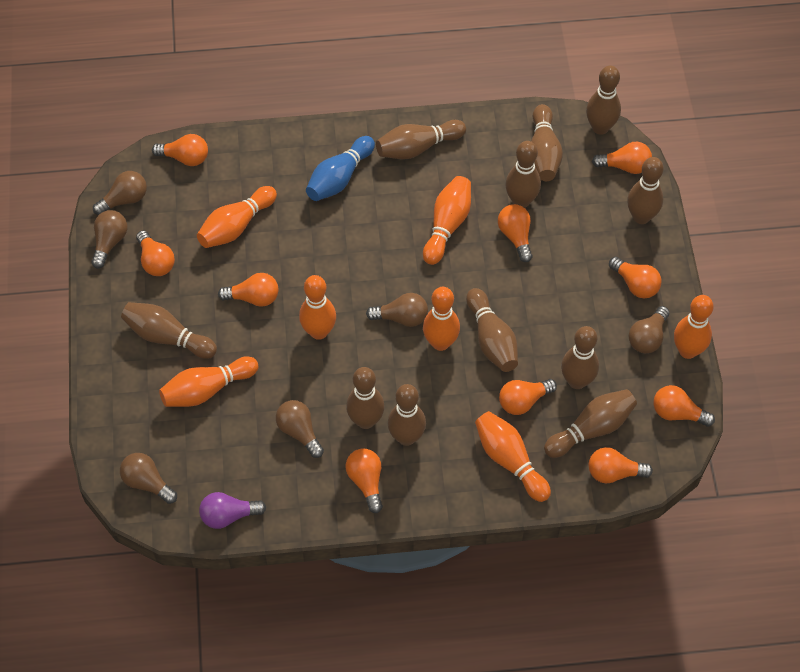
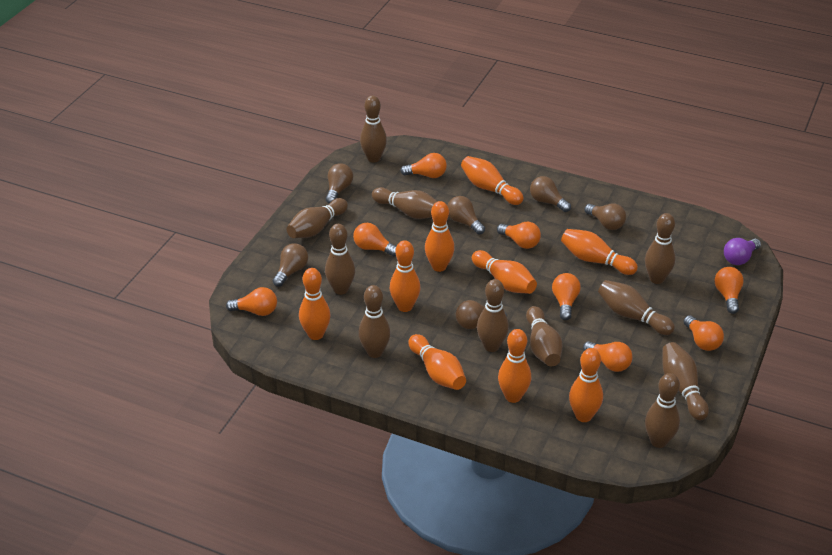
blue bowling pin: [306,136,375,201] = 1 -> none = 0
orange bowling pin: [159,356,258,407] [197,186,277,248] [299,275,336,340] [423,176,471,265] [423,287,460,351] [475,411,551,502] [674,295,714,359] = 7 -> [299,268,331,340] [389,240,421,312] [408,334,466,390] [425,201,455,272] [461,156,524,205] [472,250,537,294] [498,329,531,403] [561,229,638,275] [569,348,603,422] = 9
orange light bulb: [136,230,175,276] [152,134,208,166] [218,273,279,307] [346,448,383,513] [498,204,532,262] [499,379,557,415] [589,447,653,483] [592,142,652,174] [609,257,661,298] [653,385,715,427] = 10 -> [226,287,277,316] [353,223,397,256] [400,153,447,178] [497,222,541,249] [552,273,581,320] [583,341,633,372] [683,315,724,351] [715,267,744,314] = 8

